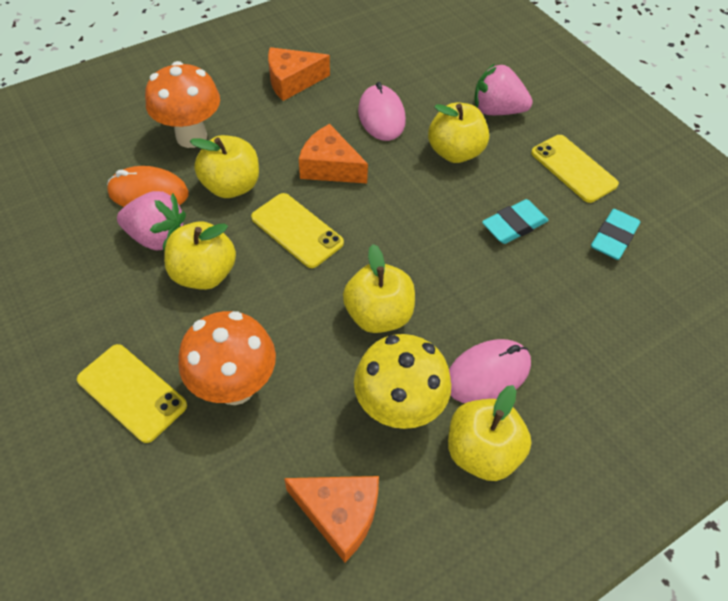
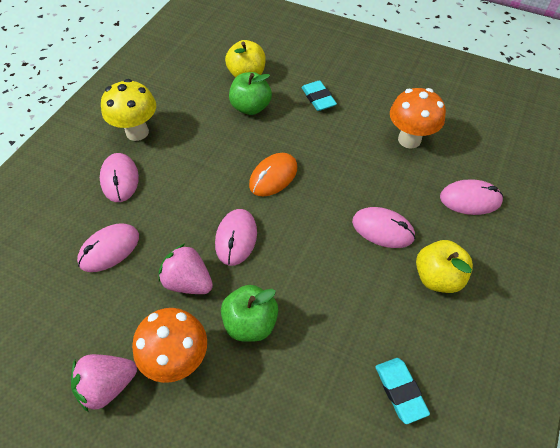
green apple: none = 0 -> [221,285,278,342] [229,72,272,115] = 2
orange cheese: [268,47,330,101] [284,476,379,562] [299,124,368,183] = 3 -> none = 0
pink mouse: [358,82,406,141] [449,339,531,403] = 2 -> [77,223,139,272] [100,153,139,202] [215,209,257,266] [352,207,415,248] [440,179,503,215] = 5
yellow apple: [164,221,236,290] [190,135,259,198] [343,244,415,333] [428,102,489,163] [448,385,531,481] = 5 -> [225,40,266,78] [416,240,473,293] = 2
yellow phone: [77,344,187,443] [251,193,344,268] [531,135,619,203] = 3 -> none = 0

